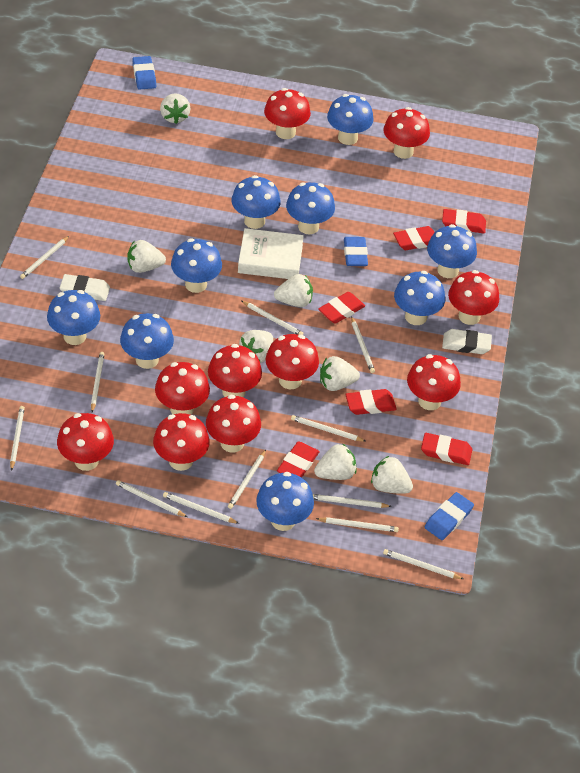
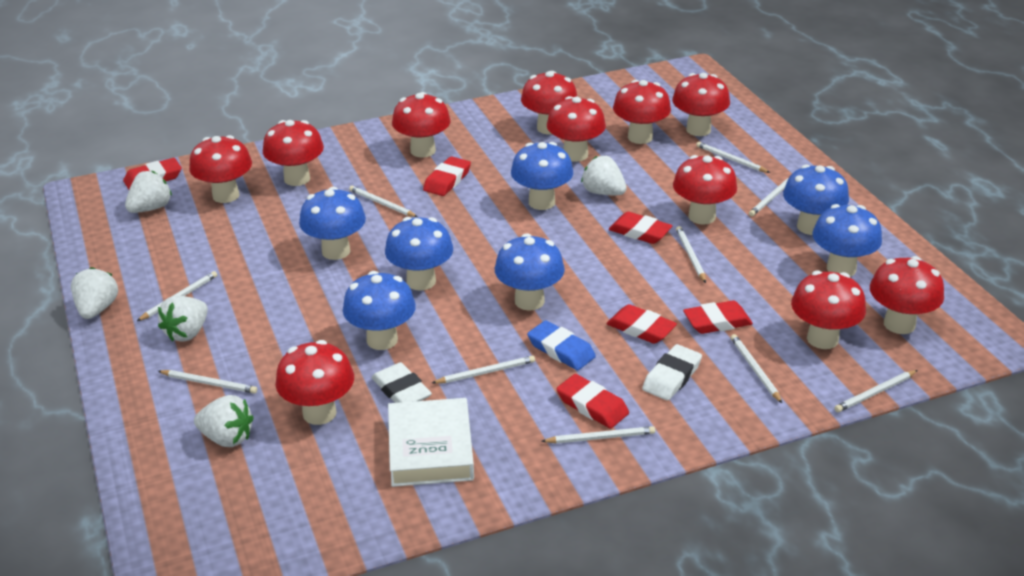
blue eraser: [132,56,156,90] [344,237,368,266] [425,492,474,540] = 3 -> [527,320,596,370] = 1
blue mushroom: [47,290,100,345] [120,313,174,369] [171,238,222,293] [232,175,281,229] [256,472,314,531] [286,182,335,235] [327,94,374,145] [394,271,445,325] [427,224,477,278] = 9 -> [299,187,366,260] [343,271,416,350] [385,217,453,291] [495,233,565,311] [511,142,573,210] [783,164,849,235] [812,204,882,277] = 7
red mushroom: [57,413,114,471] [153,413,210,471] [155,362,210,415] [206,395,261,453] [208,344,262,397] [264,88,311,139] [266,334,319,389] [383,107,430,159] [407,354,461,410] [448,270,499,325] = 10 -> [189,135,252,203] [263,120,324,186] [276,340,354,425] [392,92,451,158] [521,71,577,134] [547,96,606,162] [613,80,671,144] [672,73,730,136] [673,155,737,225] [791,270,866,349] [870,256,944,334] = 11
white pencil: [10,406,25,471] [20,236,69,279] [91,352,104,412] [116,480,187,517] [163,492,239,524] [228,450,266,509] [242,301,304,335] [291,415,367,442] [313,494,392,508] [316,517,399,532] [351,316,375,373] [383,549,463,579] = 12 -> [137,271,217,321] [158,370,257,394] [349,186,418,217] [432,355,535,384] [542,426,655,444] [676,226,706,283] [696,142,770,173] [731,334,782,403] [749,178,789,216] [834,370,918,412] = 10
white strawberry: [127,240,166,273] [160,93,191,124] [239,330,273,363] [274,274,313,307] [314,443,357,480] [320,356,360,391] [371,456,413,494] = 7 -> [71,267,118,319] [125,171,172,213] [158,296,208,342] [194,395,254,447] [581,156,627,195] = 5

